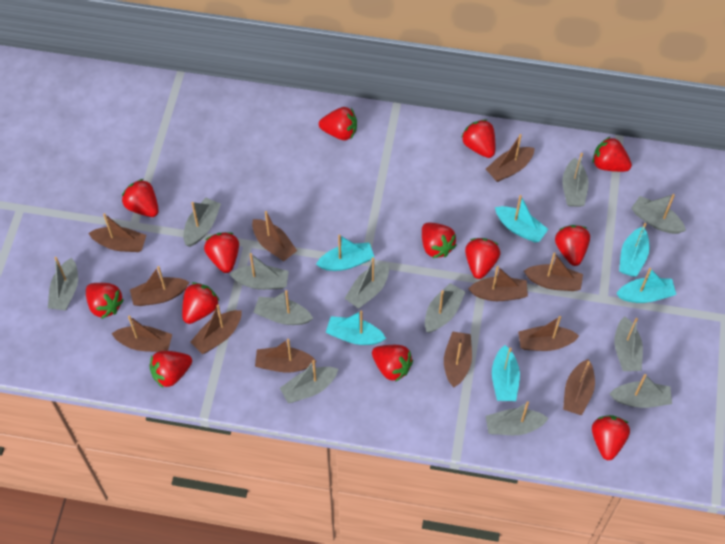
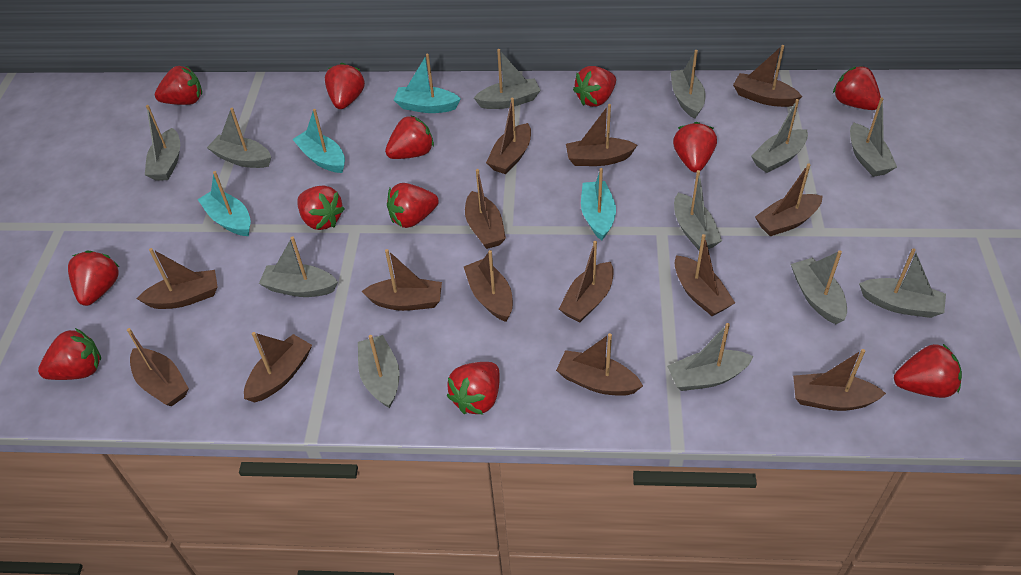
brown boat: [88,213,146,252] [111,316,172,352] [130,266,189,306] [190,305,242,354] [252,211,297,261] [255,339,317,373] [444,331,472,387] [468,266,528,301] [486,134,535,182] [518,316,579,351] [524,252,583,291] [563,359,595,415] = 12 -> [127,328,189,406] [137,248,218,309] [244,332,312,403] [361,249,442,311] [464,250,513,322] [465,169,506,249] [486,98,531,174] [556,333,643,396] [559,241,614,322] [566,104,637,166] [674,234,735,316] [733,45,802,107] [755,164,822,236] [793,349,886,411] = 14
red strawberry: [86,283,124,319] [122,179,159,217] [149,351,192,388] [182,282,219,324] [204,232,239,273] [319,107,357,140] [372,345,413,382] [422,223,457,258] [461,119,495,158] [465,238,500,279] [555,225,590,266] [592,415,630,460] [593,137,632,172] = 13 -> [38,328,101,380] [68,250,119,306] [155,66,202,105] [297,186,345,230] [325,63,365,109] [385,115,434,159] [387,183,439,228] [447,362,500,415] [573,66,616,107] [673,122,717,172] [833,66,881,110] [894,344,962,398] = 12
turquoise boat: [316,235,374,271] [326,311,386,345] [492,345,520,401] [495,195,548,242] [616,268,676,303] [619,223,649,277] = 6 -> [197,171,251,236] [292,109,345,173] [394,54,461,113] [581,168,616,240] = 4

